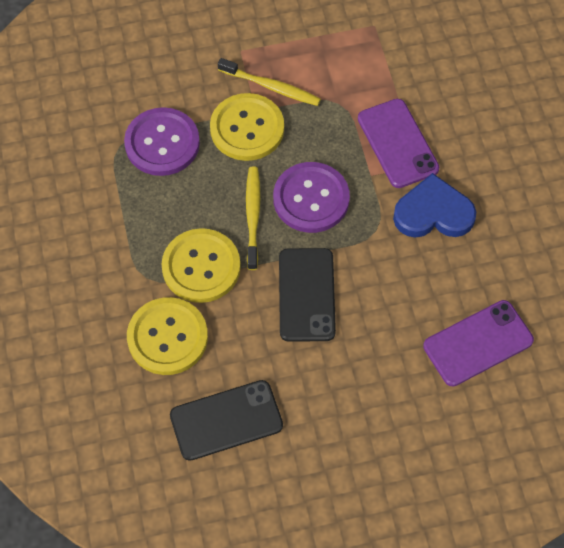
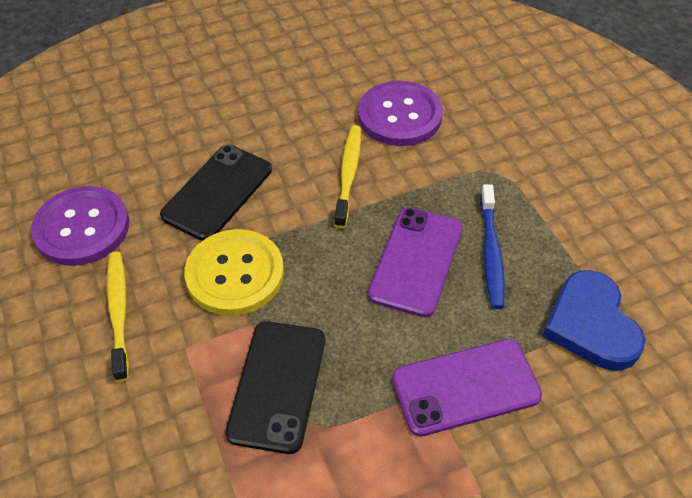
blue toothbrush: none = 0 -> [480,184,505,309] = 1
yellow button: [127,297,208,375] [162,228,241,303] [210,93,284,161] = 3 -> [184,229,284,316] = 1

